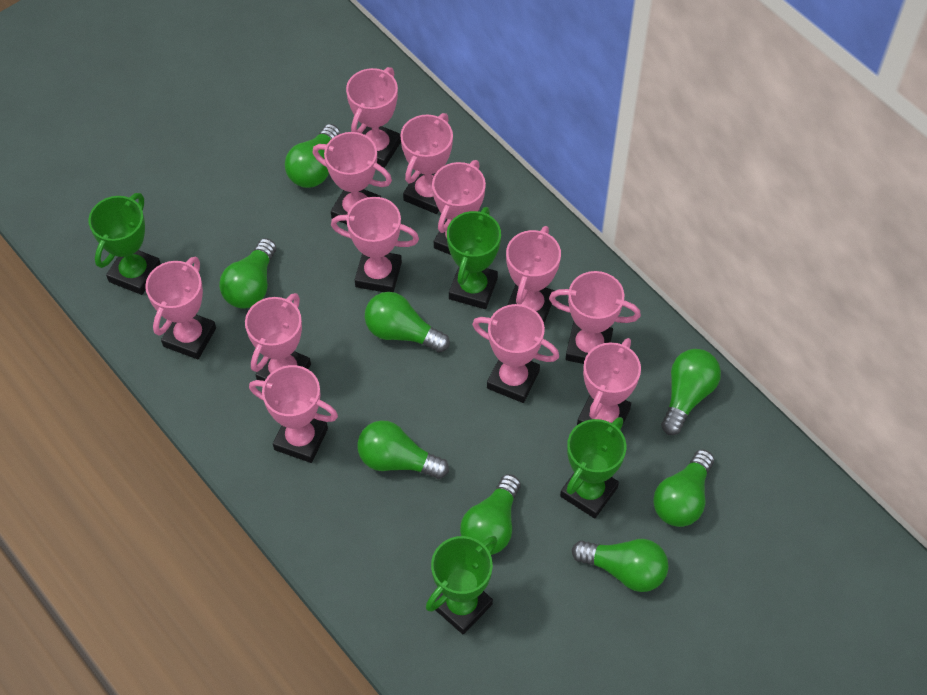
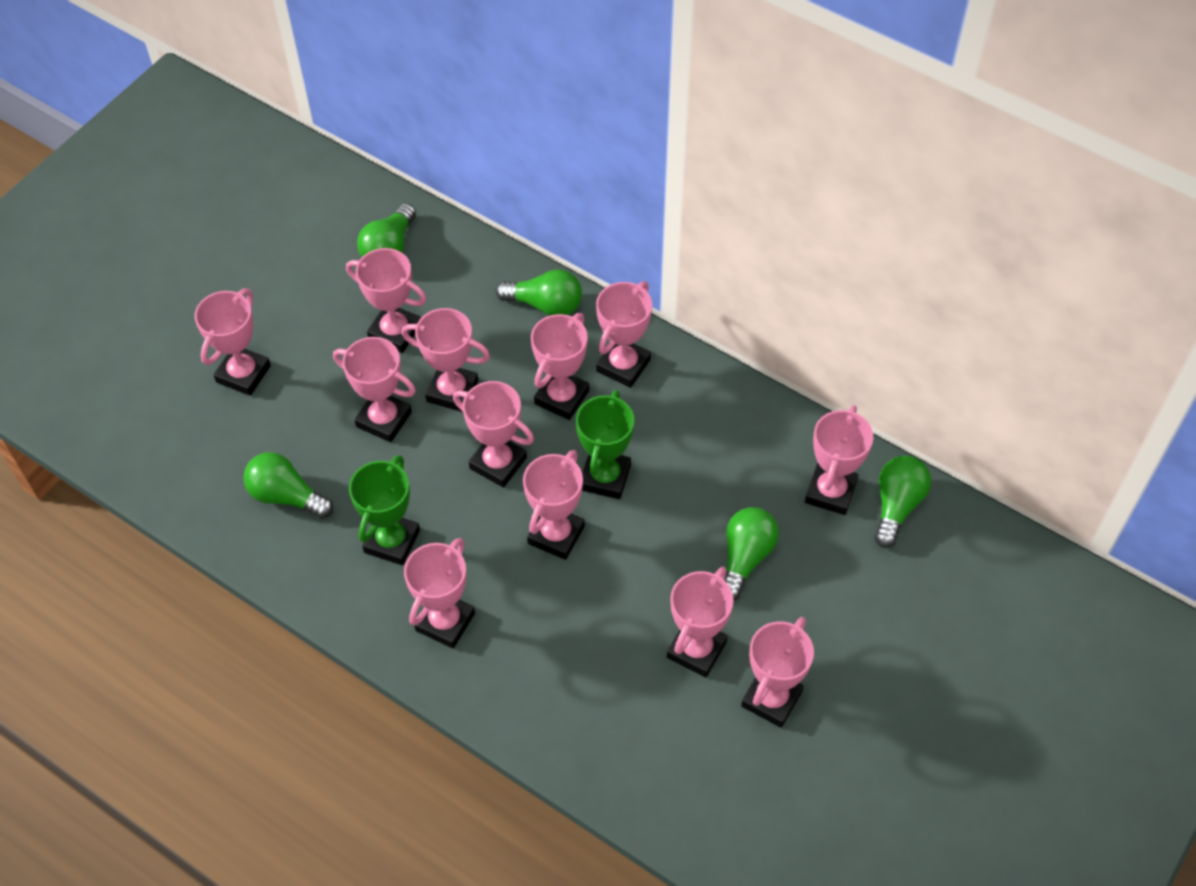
green light bulb: [219,238,276,309] [285,124,340,188] [357,420,449,479] [365,292,450,352] [460,474,521,555] [572,539,669,592] [653,449,714,527] [661,349,721,435] = 8 -> [243,452,333,519] [357,203,416,257] [496,269,582,316] [724,507,779,601] [875,456,931,548] = 5
green trophy: [88,193,161,295] [426,536,497,635] [447,207,501,309] [560,417,626,518] = 4 -> [349,455,420,565] [576,390,634,499] = 2

